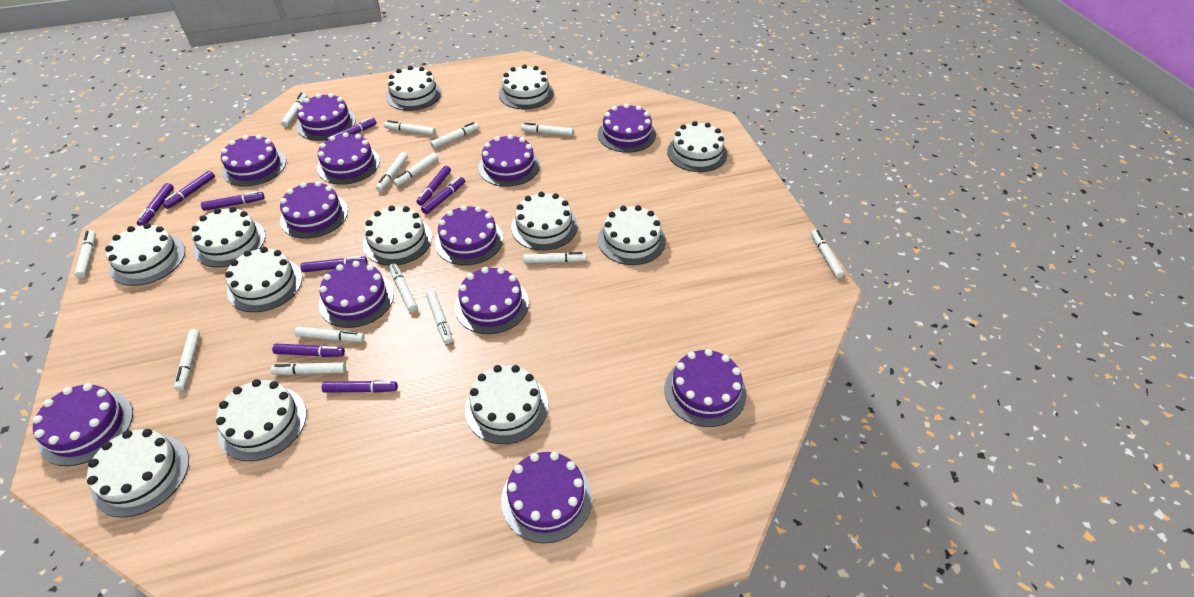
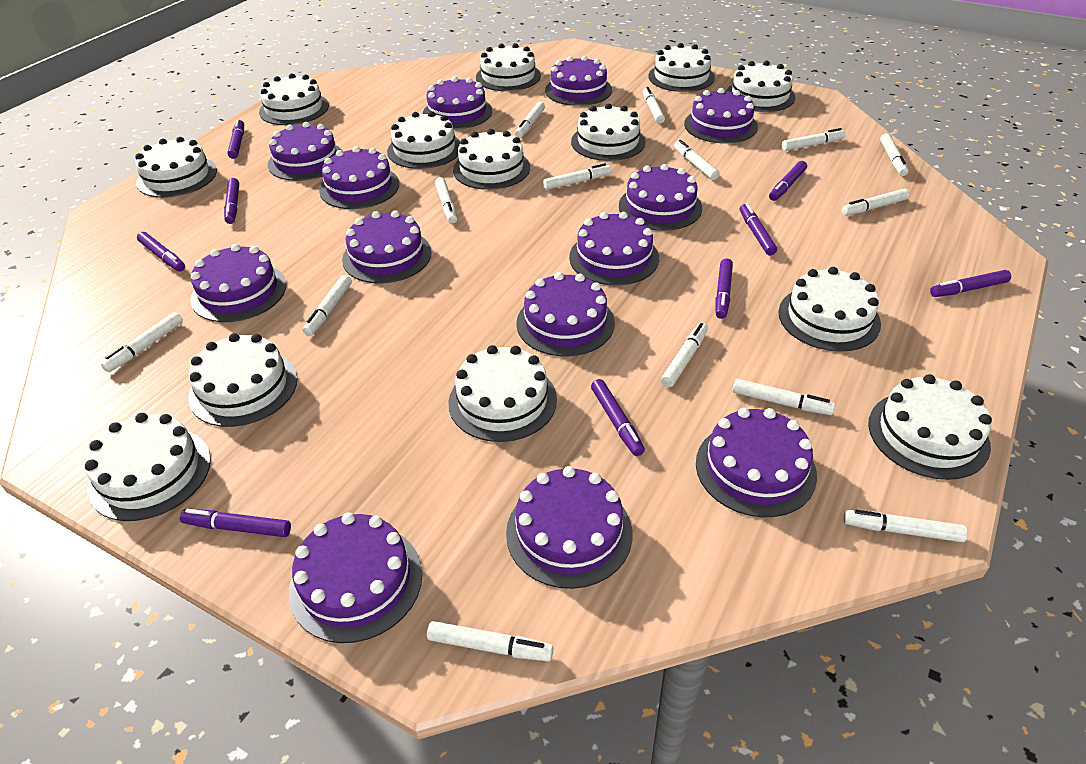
purple cake: [32,383,133,466] [221,134,286,187] [280,181,348,239] [297,93,356,141] [317,132,380,185] [319,261,394,328] [435,205,503,265] [455,267,529,334] [478,134,540,187] [501,452,592,543] [598,103,656,153] [664,349,746,427] = 12 -> [190,244,286,322] [268,122,343,181] [289,512,422,643] [319,146,399,209] [342,211,432,284] [423,76,492,129] [506,466,632,589] [516,272,615,356] [545,56,612,106] [569,212,659,285] [619,164,702,231] [684,88,758,143] [696,408,817,517] = 13
white cake: [87,429,189,518] [105,223,185,286] [192,207,266,267] [216,379,307,461] [225,247,302,312] [363,205,432,266] [386,66,442,111] [465,365,548,444] [499,64,554,110] [511,192,578,250] [598,205,666,265] [667,121,728,172] = 12 -> [85,413,211,521] [135,137,217,198] [188,333,297,427] [259,73,329,125] [387,111,460,169] [448,345,557,442] [453,129,530,190] [476,43,541,91] [571,103,646,161] [648,43,715,92] [726,61,796,112] [778,267,881,352] [868,374,992,480] = 13

